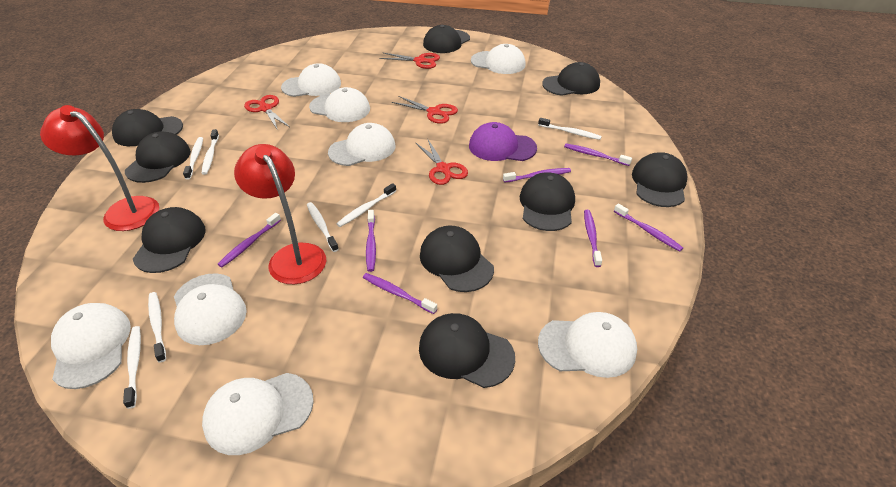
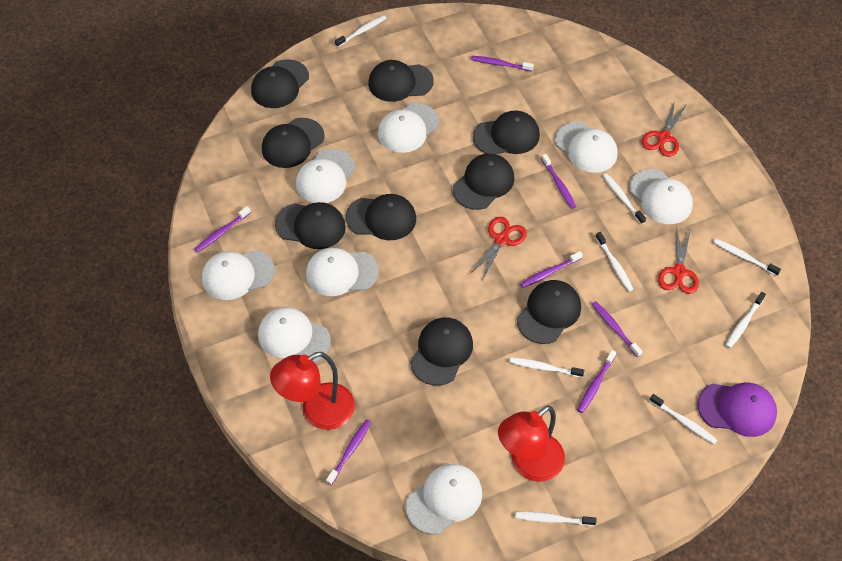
red scissors: [244,95,290,130] [379,52,440,69] [392,96,458,124] [415,138,468,185] = 4 -> [470,217,527,280] [642,101,686,157] [658,227,699,294] = 3
white toothbrush: [123,326,141,409] [148,292,166,363] [183,137,203,180] [202,129,219,175] [307,202,339,252] [336,183,396,227] [538,118,602,140] = 7 -> [335,15,386,47] [509,357,584,378] [515,512,597,526] [596,232,633,291] [603,173,646,224] [650,394,717,445] [714,239,781,276] [725,292,766,348] = 8

